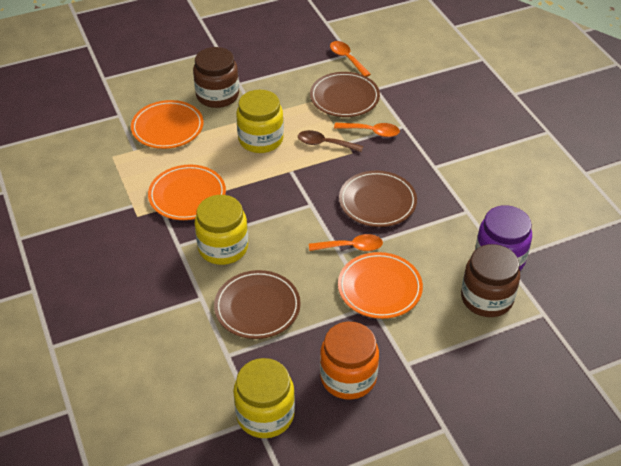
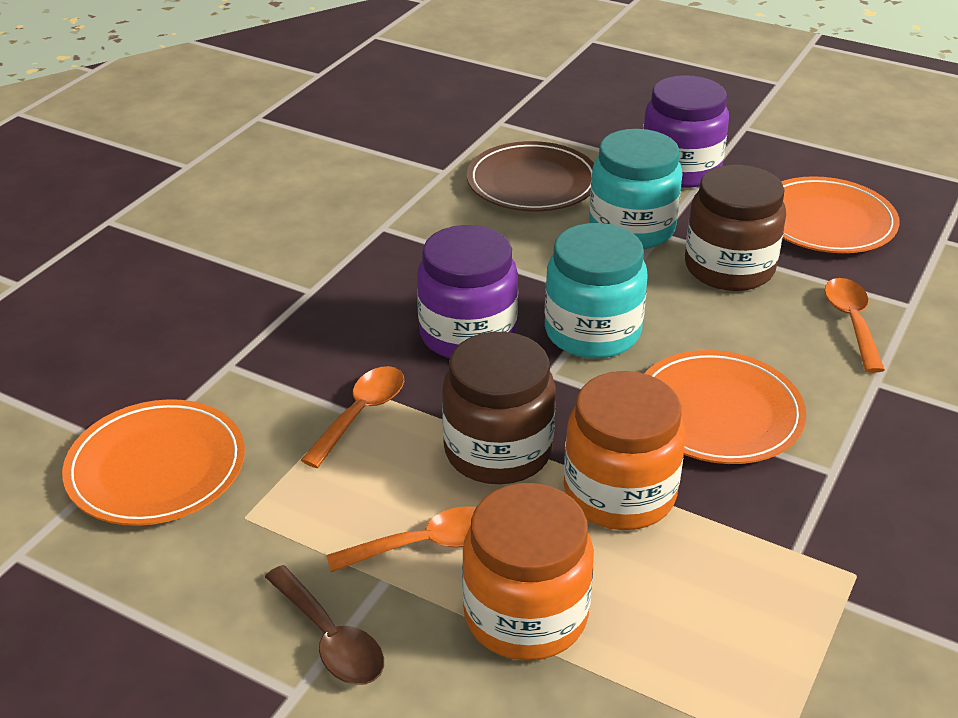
brown plate: [214,270,301,339] [310,72,380,117] [339,171,417,227] = 3 -> [467,141,594,211] = 1
orange jar: [320,322,379,399] = 1 -> [462,483,594,661] [564,371,685,530] = 2
purple jar: [475,205,532,270] = 1 -> [417,225,518,358] [643,75,729,188] = 2
turquoise jar: none = 0 -> [545,223,648,358] [589,129,683,249] = 2
yellow jar: [195,195,248,265] [233,358,295,438] [236,90,284,153] = 3 -> none = 0

